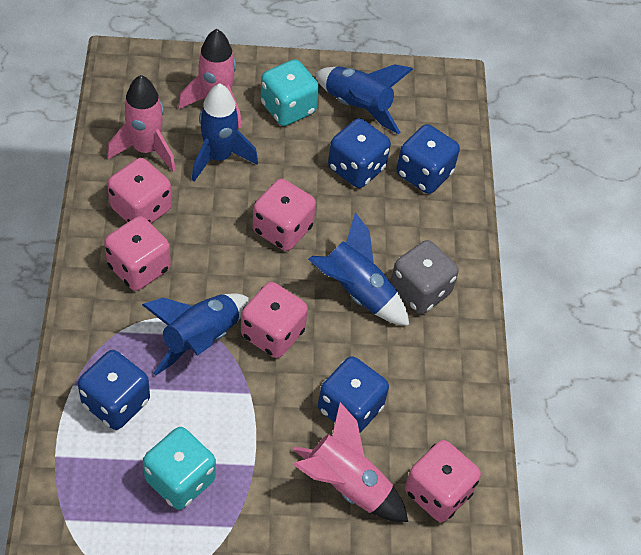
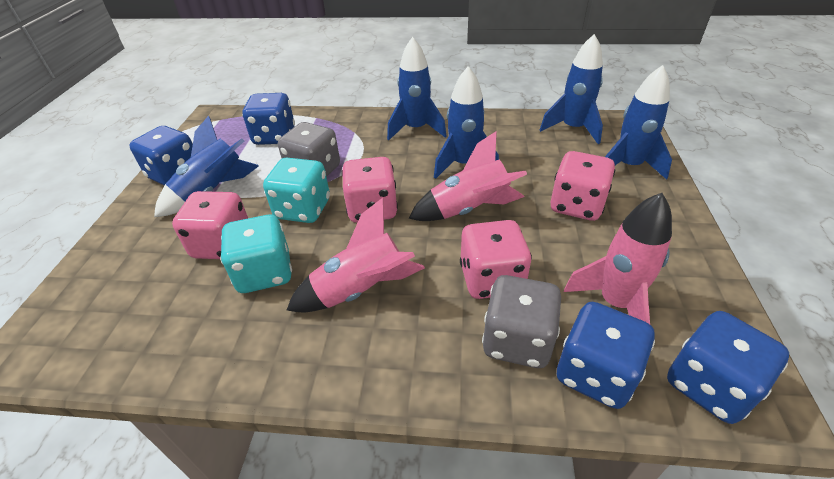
blue rocket: [142,293,249,375] [192,83,258,181] [308,212,409,326] [315,64,413,134] = 4 -> [154,116,259,217] [387,37,446,140] [434,66,499,179] [540,34,603,144] [605,65,672,180] = 5
grey dice: [391,240,459,314] = 1 -> [278,122,340,177] [482,275,561,368] = 2
pink dice: [104,216,171,291] [107,158,172,224] [241,282,308,358] [253,179,316,251] [405,440,481,522] = 5 -> [172,191,248,259] [342,157,398,223] [460,220,532,299] [551,151,615,221] = 4

